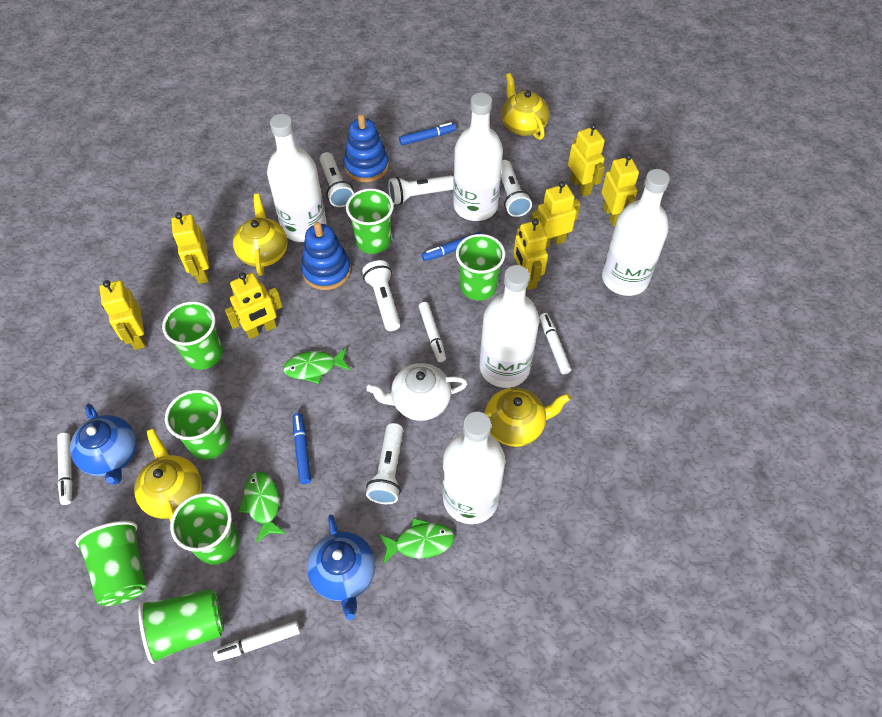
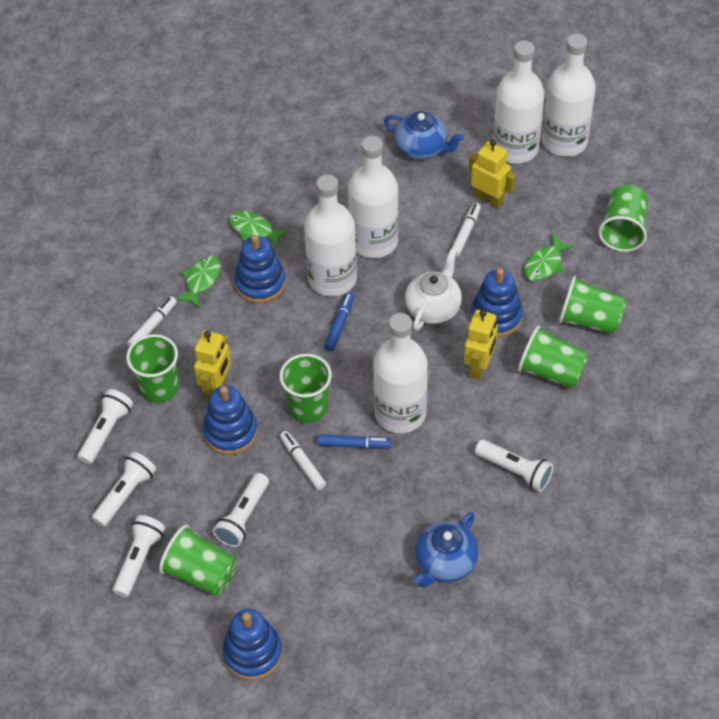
blue marker: [293,413,311,484] [399,122,456,146] [422,232,481,261] = 3 -> [318,434,391,449] [324,292,354,351] = 2
blue stacking toy: [301,222,351,290] [343,114,389,182] = 2 -> [203,386,258,455] [222,609,282,680] [234,235,286,303] [471,268,523,337] = 4
green cup: [76,521,146,606] [139,589,224,664] [162,301,223,370] [165,390,229,460] [170,493,239,565] [346,188,394,254] [456,234,505,300] = 7 -> [126,334,179,403] [159,525,237,596] [279,354,332,423] [518,325,589,389] [559,276,626,334] [598,185,648,252] = 6
white marker: [57,433,73,505] [213,621,300,662] [419,302,446,362] [540,313,571,374] = 4 -> [127,296,177,347] [280,431,326,490] [451,203,481,257] = 3
yellow robot: [100,280,145,350] [171,212,209,284] [225,272,283,339] [513,219,548,290] [530,181,581,248] [568,123,605,197] [602,154,639,227] = 7 -> [194,330,231,399] [464,310,498,380] [469,140,516,209] = 3
yellow teapot: [134,428,202,522] [233,194,288,276] [484,387,571,447] [501,73,550,140] = 4 -> none = 0

